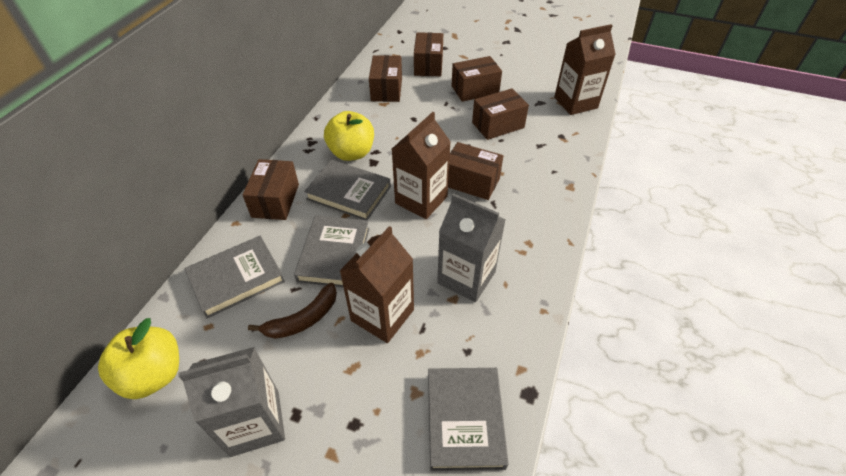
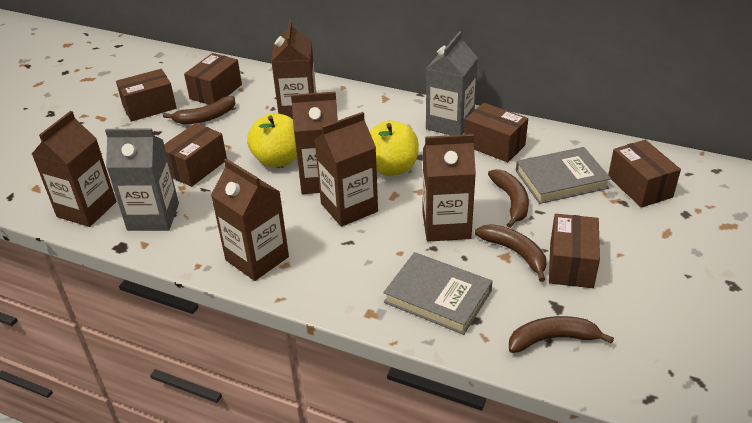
brown banana: [248,283,337,339] = 1 -> [163,96,235,124] [475,224,546,282] [488,169,529,228] [509,316,614,353] = 4
brown carton: [340,226,414,343] [392,112,451,219] [554,24,616,115] = 3 -> [32,111,116,227] [211,159,289,281] [271,20,316,119] [291,92,338,194] [315,112,378,227] [422,134,476,242] = 6
grey book: [184,236,285,318] [294,215,370,287] [304,160,391,220] [428,368,509,471] = 4 -> [383,252,493,335] [516,147,611,204] = 2

